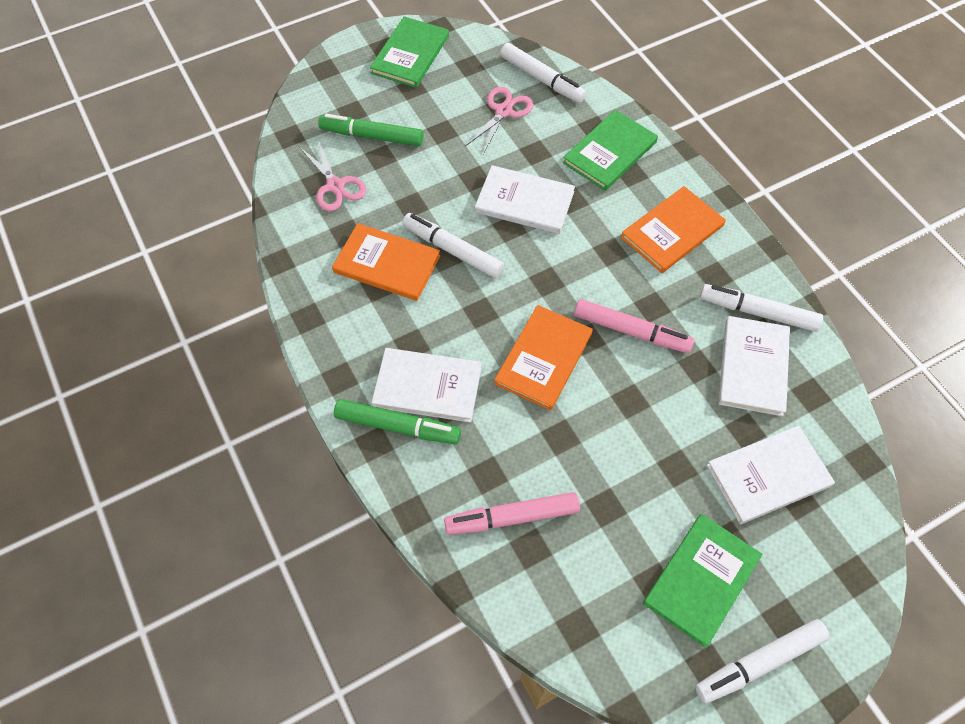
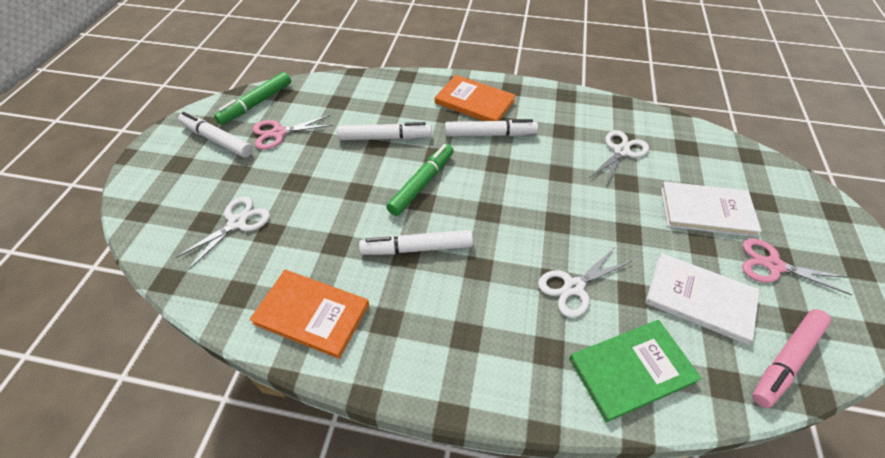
green book: [370,17,449,88] [563,110,658,191] [643,514,763,648] = 3 -> [569,320,702,422] = 1
orange book: [332,223,441,301] [494,305,593,410] [621,186,726,273] = 3 -> [249,270,369,359] [435,75,516,121] = 2
pink marker: [444,492,580,535] [574,299,694,353] = 2 -> [752,309,831,408] = 1
white book: [371,348,482,423] [475,165,575,234] [707,425,835,524] [718,316,790,416] = 4 -> [645,253,759,344] [661,181,762,237] = 2
white scissors: none = 0 -> [175,196,270,270] [538,248,632,318] [589,130,649,187] = 3

